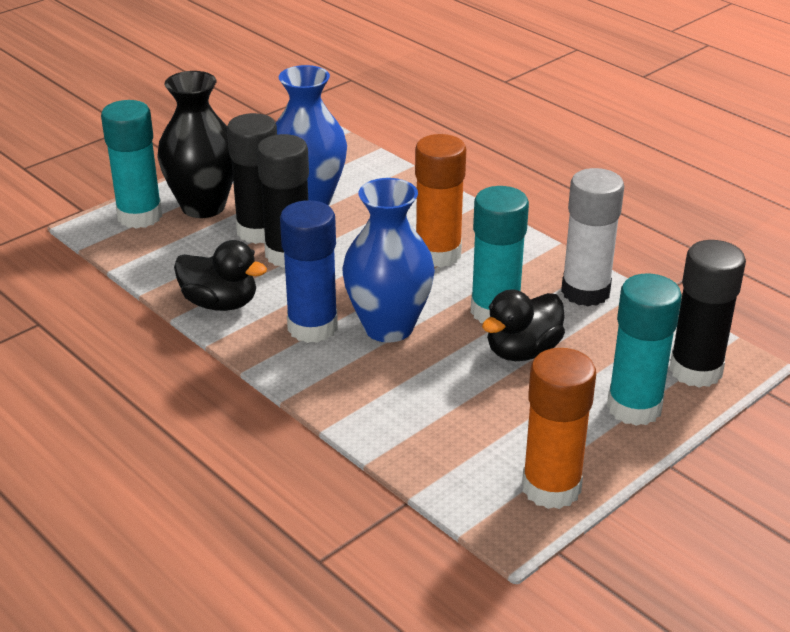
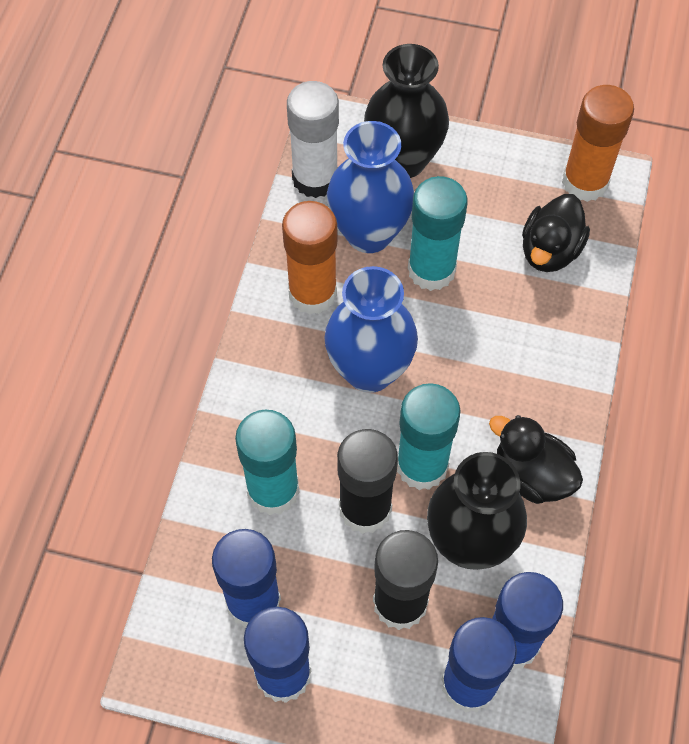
black glue stick: [227,113,277,244] [257,134,309,268] [669,240,746,388] = 3 -> [337,429,398,534] [373,530,438,630] = 2
black vase: [157,71,233,218] = 1 -> [364,44,449,178] [427,452,527,570] = 2
blue glue stick: [280,200,338,343] = 1 -> [212,529,281,628] [244,607,311,703] [441,617,517,712] [492,572,563,670] = 4

